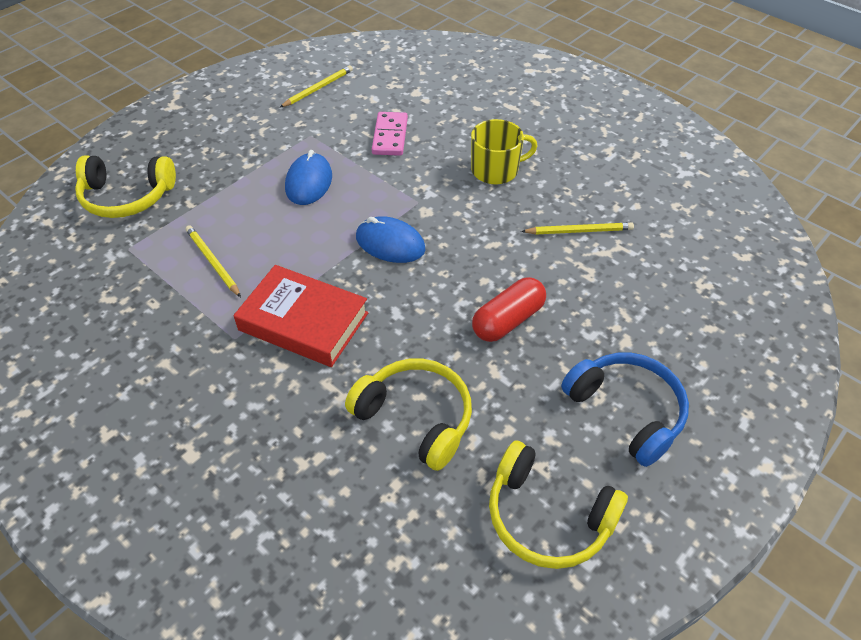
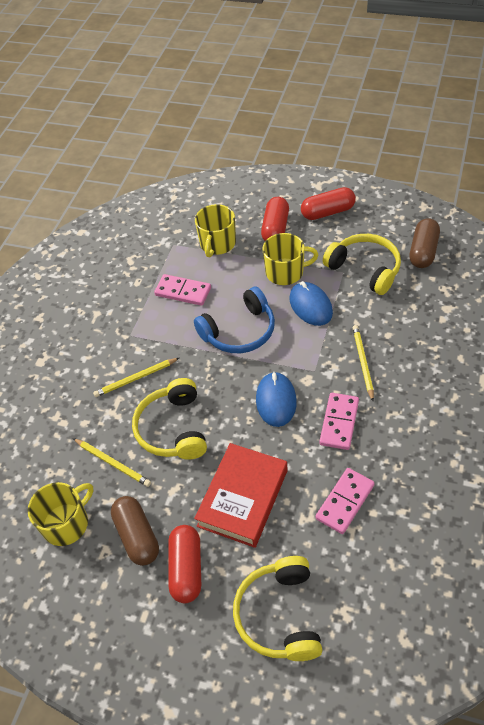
brown capsule: none = 0 -> [111,496,159,566] [409,218,440,268] = 2
pink domino: [372,112,408,156] = 1 -> [154,274,211,306] [315,468,375,534] [319,393,359,450] = 3
red capsule: [472,277,546,342] = 1 -> [168,525,201,603] [261,197,289,241] [301,187,356,220] = 3
yellow mug: [471,119,538,185] = 1 -> [28,482,93,546] [195,204,236,257] [262,233,318,285] = 3

